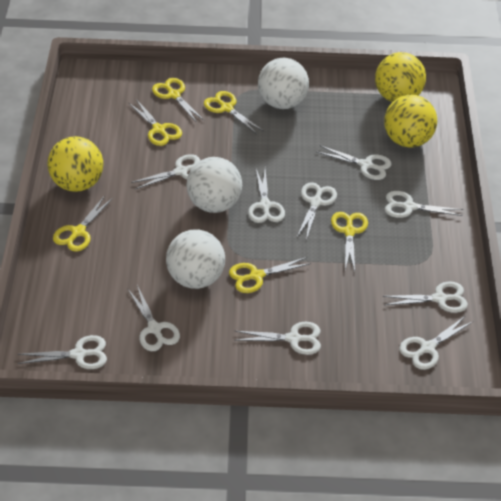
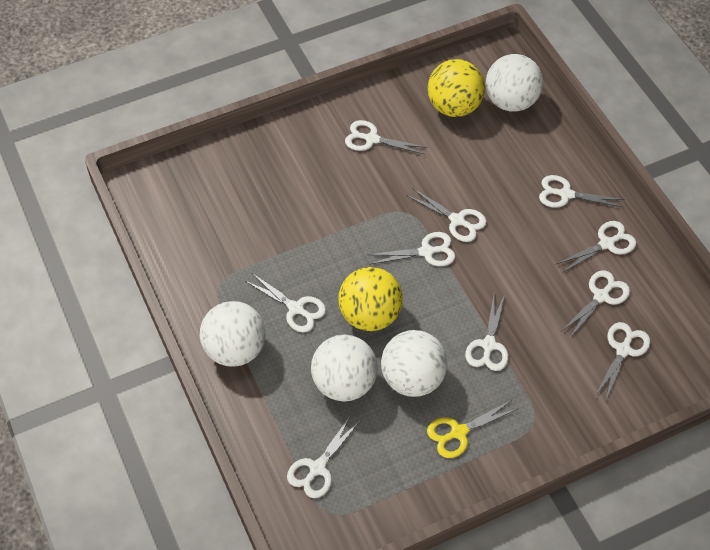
white ball: [166,230,225,289] [186,157,242,213] [258,58,309,109] = 3 -> [200,301,266,367] [311,335,378,402] [381,330,448,397] [486,54,543,112] = 4
yellow ball: [47,136,103,192] [375,52,426,102] [384,95,437,148] = 3 -> [338,267,403,331] [428,59,485,117] = 2
yellow scissors: [53,195,113,252] [129,99,182,146] [152,78,205,123] [204,91,263,134] [229,257,311,293] [331,212,368,271] = 6 -> [427,400,517,458] = 1

